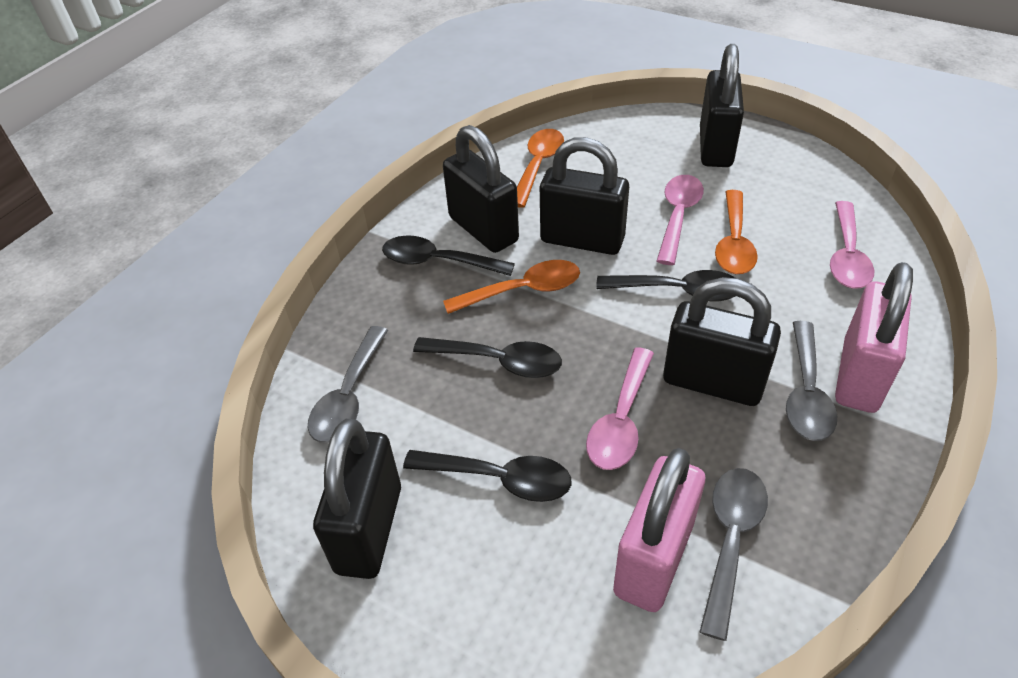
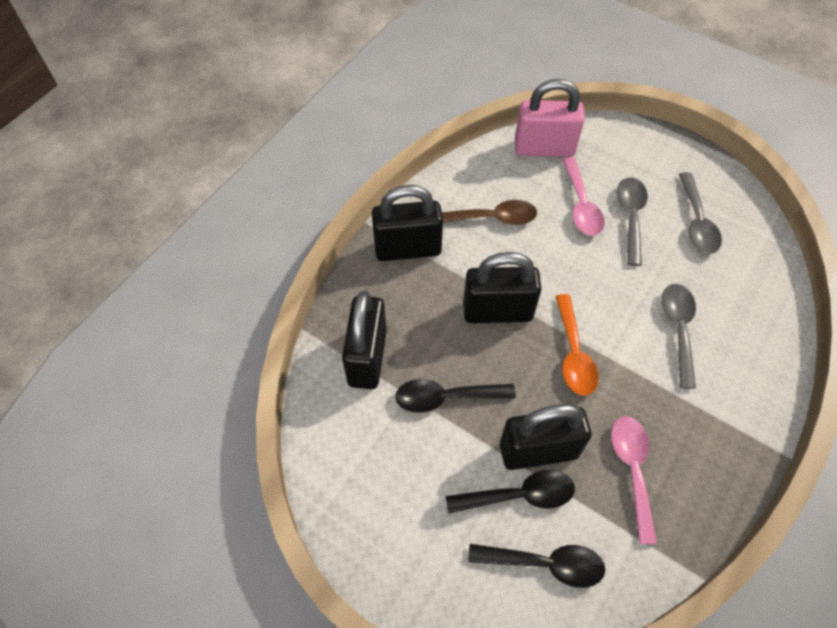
black padlock: [313,419,401,579] [443,125,519,253] [540,137,629,255] [663,277,781,406] [700,44,744,167] = 5 -> [342,291,387,389] [372,185,443,261] [463,252,541,323] [500,404,592,470] = 4
black spoon: [382,235,515,276] [403,450,572,502] [413,337,562,378] [596,270,736,301] = 4 -> [395,379,516,413] [446,470,575,513] [468,544,605,588] = 3
brown spoon: none = 0 -> [442,200,537,225] = 1
orange spoon: [443,260,580,314] [517,129,564,208] [715,190,758,274] = 3 -> [555,294,599,396] = 1
pink padlock: [613,448,705,612] [835,262,913,413] = 2 -> [515,79,585,157] = 1
pink spoon: [586,347,654,470] [657,175,704,265] [830,201,874,289] = 3 -> [562,157,605,236] [611,416,657,544] = 2

